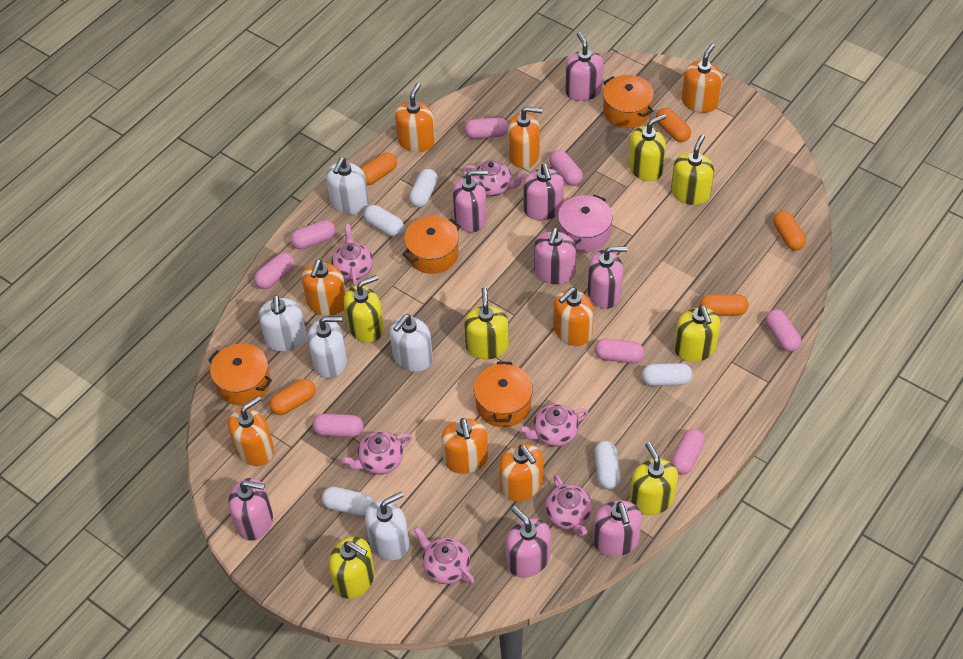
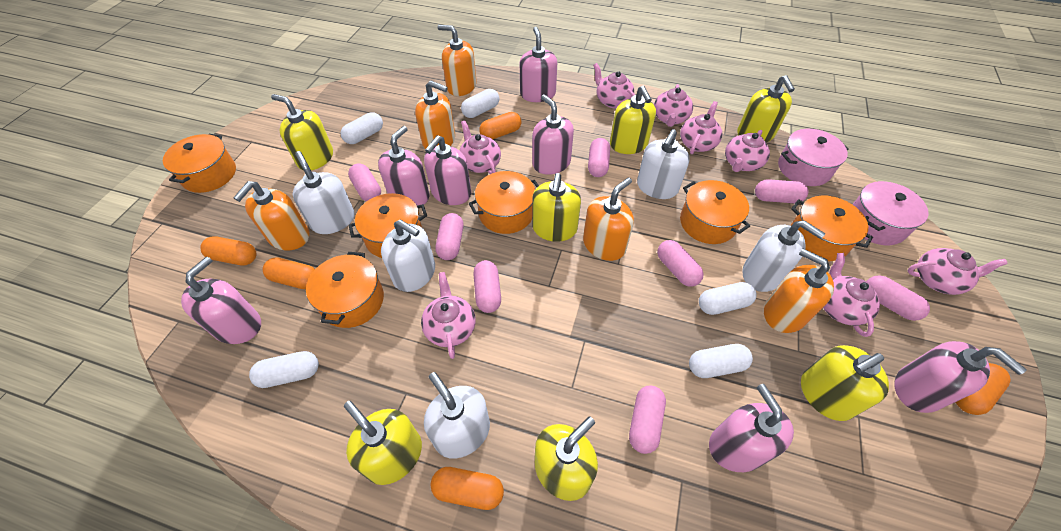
orange pot: [208,343,272,406] [402,216,461,274] [474,361,533,427] [603,75,654,128] = 4 -> [163,134,236,193] [306,252,384,328] [349,193,427,258] [468,171,539,234] [680,180,750,244] [791,196,873,261] = 6
orange soap dispenser: [228,396,274,466] [302,259,346,316] [395,83,435,152] [441,418,488,474] [499,444,543,502] [508,106,543,168] [553,287,594,346] [681,44,722,113] = 8 -> [233,181,309,251] [415,80,455,149] [438,25,477,96] [583,177,634,261] [764,248,834,333] = 5
pink pot: [558,194,613,253] = 1 -> [778,129,849,186] [852,181,929,245] = 2
pink soap dispenser: [228,478,273,541] [453,170,488,233] [506,506,551,578] [523,164,564,220] [534,228,576,284] [565,32,603,101] [587,246,627,309] [593,500,642,557] = 8 -> [181,257,261,344] [378,126,430,206] [424,135,471,205] [520,27,557,102] [532,94,574,175] [709,384,794,472] [894,341,1027,413] = 7
pink teapot: [331,224,373,286] [342,431,412,474] [414,527,474,584] [462,160,525,196] [519,404,589,447] [545,475,592,537] = 6 -> [421,272,476,359] [459,120,501,174] [593,63,635,108] [654,84,693,127] [680,101,722,154] [725,130,770,172] [823,253,880,337] [908,248,1008,295] = 8

